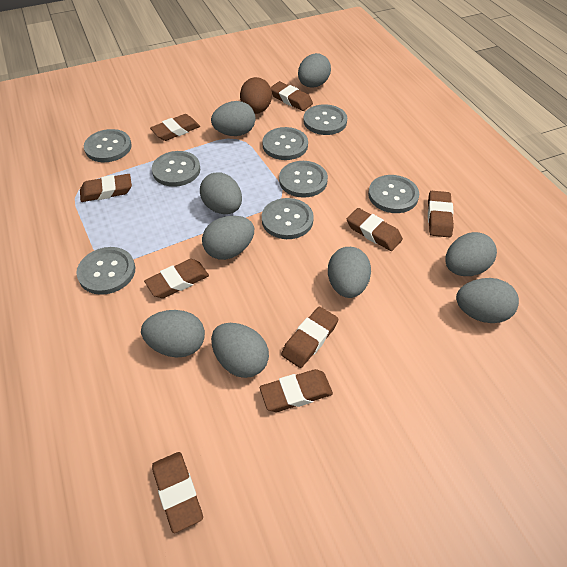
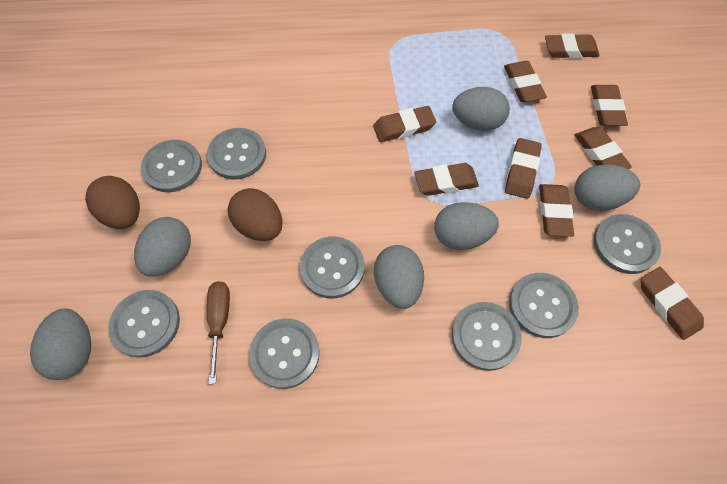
brown egg: [240,77,272,114] = 1 -> [85,176,140,229] [228,188,282,241] = 2
brown screwdriver: none = 0 -> [206,281,230,384] = 1
grey egg: [141,310,205,357] [200,172,242,214] [202,216,254,260] [211,101,256,136] [211,323,269,378] [298,53,331,88] [328,247,371,298] [445,232,497,276] [456,278,519,323] = 9 -> [30,309,91,380] [134,217,191,277] [374,245,424,309] [434,202,499,250] [452,87,510,131] [574,164,640,211] = 6

